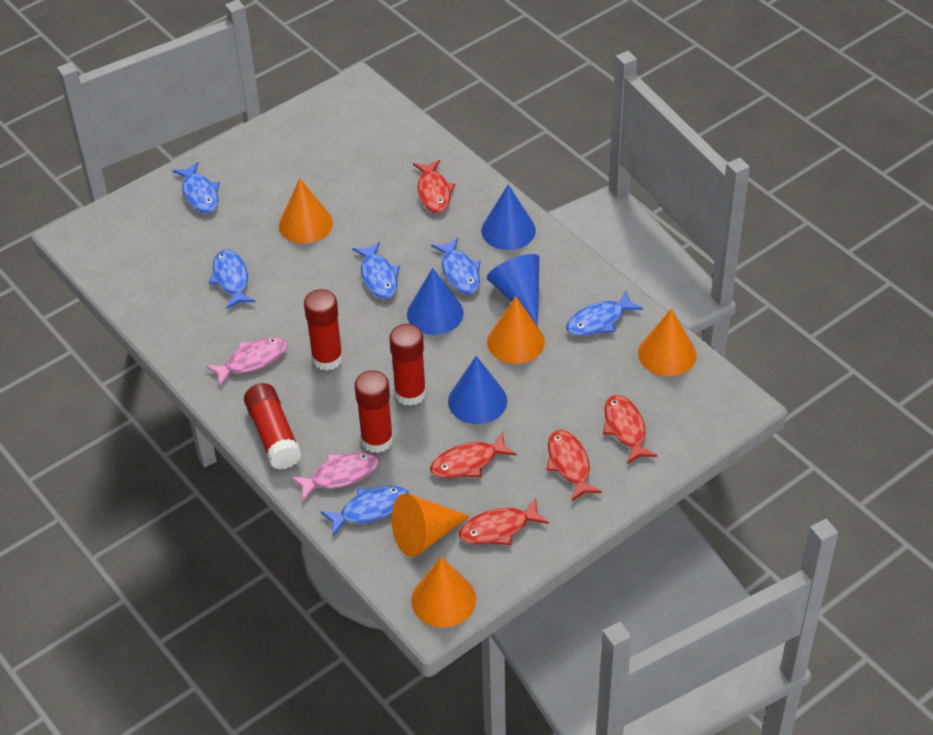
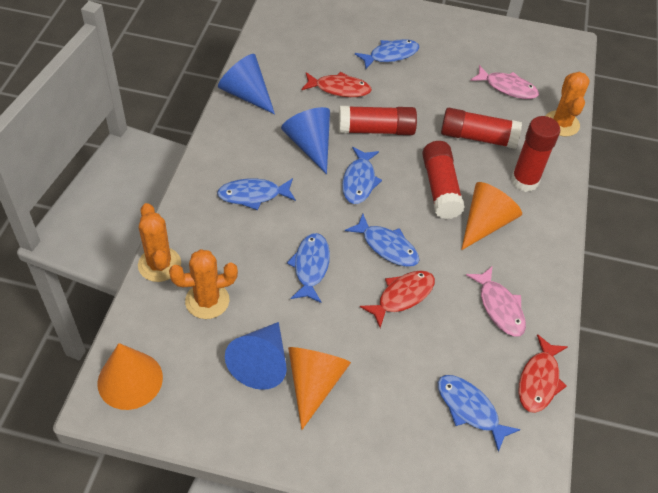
blue cone: [407,268,464,335] [448,356,507,424] [481,185,536,250] [487,254,539,326] = 4 -> [218,54,275,114] [225,322,287,390] [281,107,330,175] = 3
orange cactus: none = 0 -> [138,203,181,282] [169,249,238,319] [545,72,590,136] = 3
orange cone: [279,178,333,243] [392,493,469,557] [411,557,476,628] [487,296,545,364] [638,308,696,376] = 5 -> [97,343,163,410] [288,347,351,430] [461,182,522,250] = 3
red fish: [413,160,455,213] [430,432,517,478] [459,499,549,545] [547,430,602,501] [603,395,657,464] = 5 -> [301,72,372,97] [360,270,435,328] [518,334,568,413] = 3

